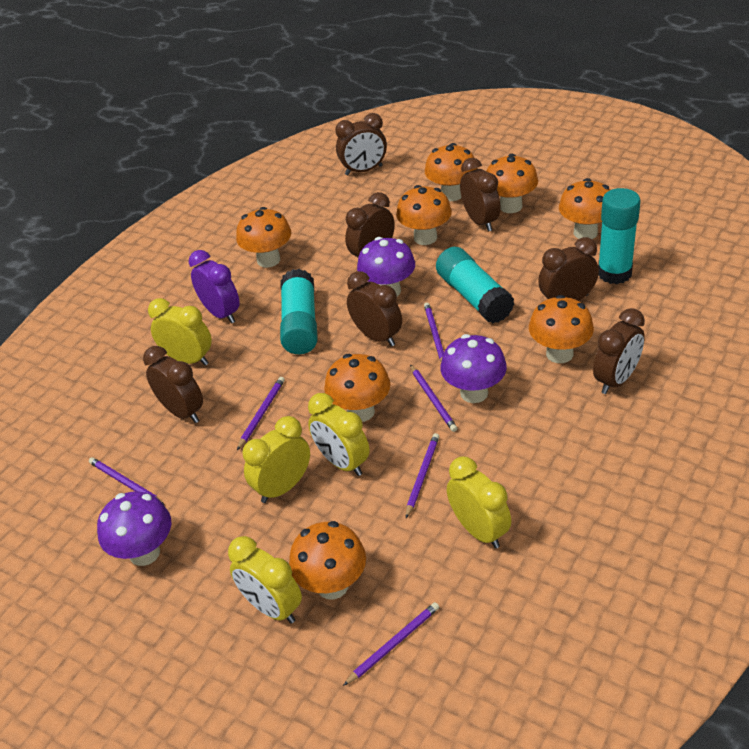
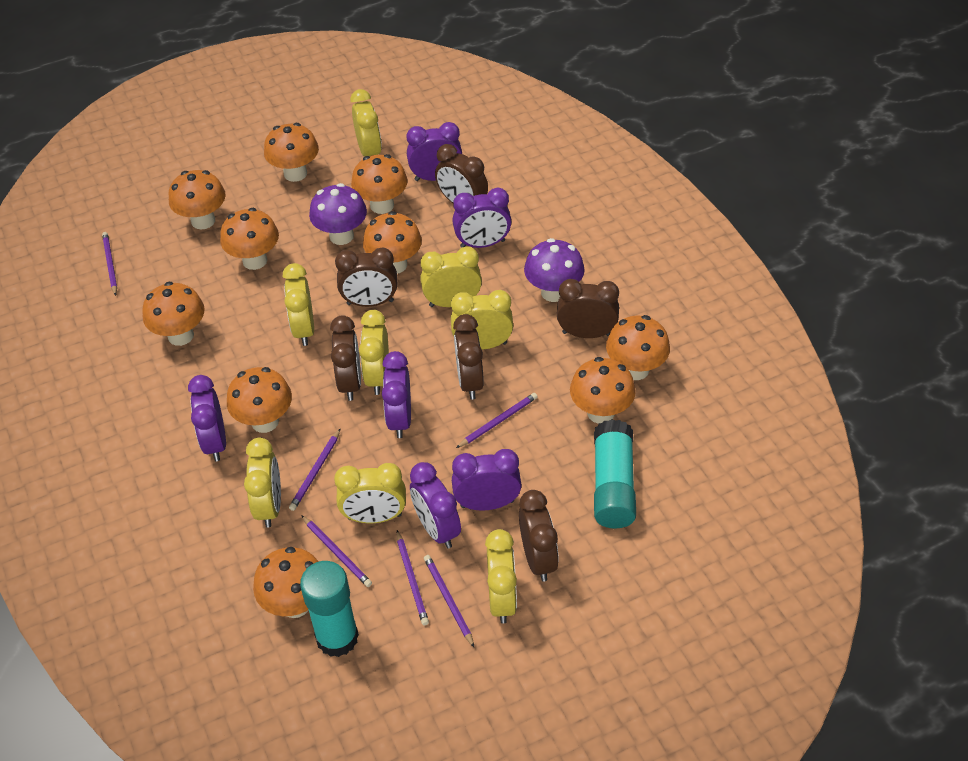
brown clock: [143,346,203,423] [335,113,387,175] [345,192,395,257] [347,271,402,347] [460,158,501,232] [538,237,599,301] [593,308,645,394] = 7 -> [330,315,361,401] [335,247,397,307] [435,144,488,203] [453,314,484,400] [519,490,559,582] [557,279,619,338] = 6
orange mushroom: [236,207,291,268] [289,521,366,599] [324,354,390,422] [396,185,452,245] [425,143,477,201] [486,154,538,213] [529,295,594,363] [559,178,610,239] = 8 -> [142,282,205,346] [168,170,226,229] [220,208,279,270] [227,367,292,433] [253,547,319,618] [264,123,319,182] [351,154,408,214] [363,211,422,274] [570,357,636,424] [606,315,670,380] = 10
purple clock: [189,250,240,324] = 1 -> [188,375,226,461] [382,351,411,438] [407,122,462,181] [410,462,461,548] [452,188,511,248] [452,449,522,511] = 6
purple mushroom: [97,491,171,566] [357,237,415,296] [440,334,507,403] = 3 -> [309,183,367,245] [524,238,585,302] = 2
turquoise glue stick: [280,269,318,354] [436,247,514,324] [598,188,640,284] = 3 -> [300,561,359,657] [594,419,636,528] = 2
yellow clock: [148,298,212,366] [228,536,302,623] [243,416,310,503] [308,393,370,476] [447,456,511,549] = 5 -> [244,438,281,528] [283,263,314,346] [334,463,406,523] [350,89,382,157] [359,310,389,395] [420,246,482,307] [451,290,513,349] [485,529,517,624] = 8

